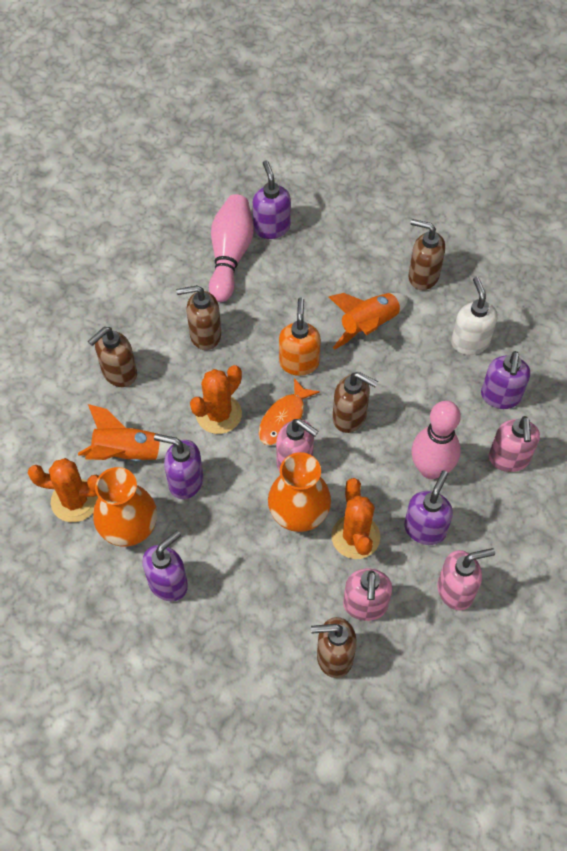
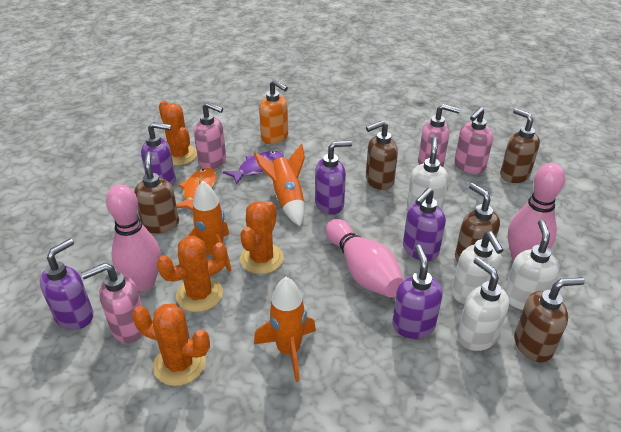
orange cactus: [28,458,99,522] [190,365,242,434] [331,478,380,559] = 3 -> [132,303,210,386] [157,236,227,312] [159,101,197,166] [240,201,284,274] = 4
orange rocket: [78,404,173,462] [329,293,408,350] = 2 -> [188,181,232,272] [254,144,305,226] [254,277,316,382] = 3
orange vase: [93,467,157,547] [268,452,331,532] = 2 -> none = 0
pink bowling pin: [209,194,254,302] [411,401,461,479] = 2 -> [106,184,161,291] [325,219,404,297] [508,163,565,262] = 3
purple fish: none = 0 -> [223,151,284,184] = 1
white soap dispenser: [451,277,498,355] = 1 -> [407,137,449,210] [452,231,503,304] [457,257,509,351] [505,220,560,310] = 4

